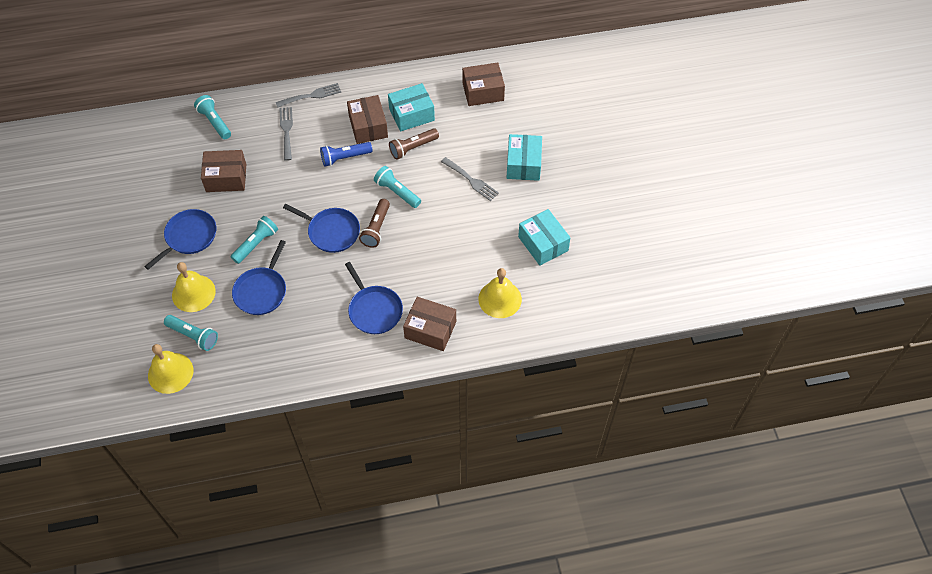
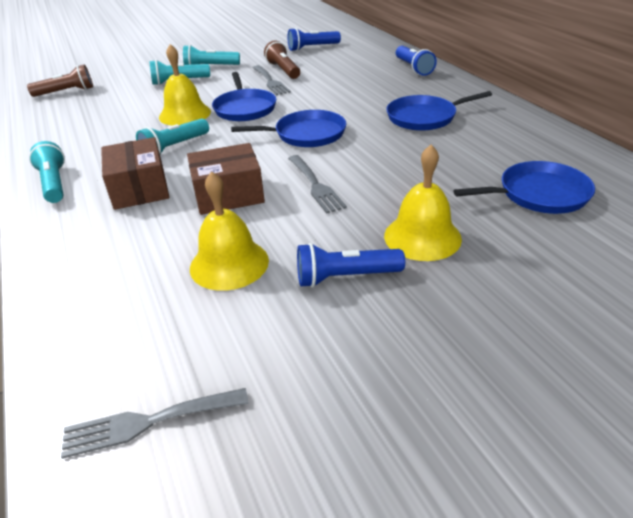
blue flashlight: [320,142,373,167] = 1 -> [288,28,341,51] [297,243,405,288] [396,46,437,76] = 3
brown box: [201,150,246,192] [347,95,388,144] [403,297,456,351] [462,63,505,106] = 4 -> [101,137,169,210] [187,143,265,215] = 2
turquoise box: [388,83,435,132] [507,134,542,181] [518,209,570,266] = 3 -> none = 0

